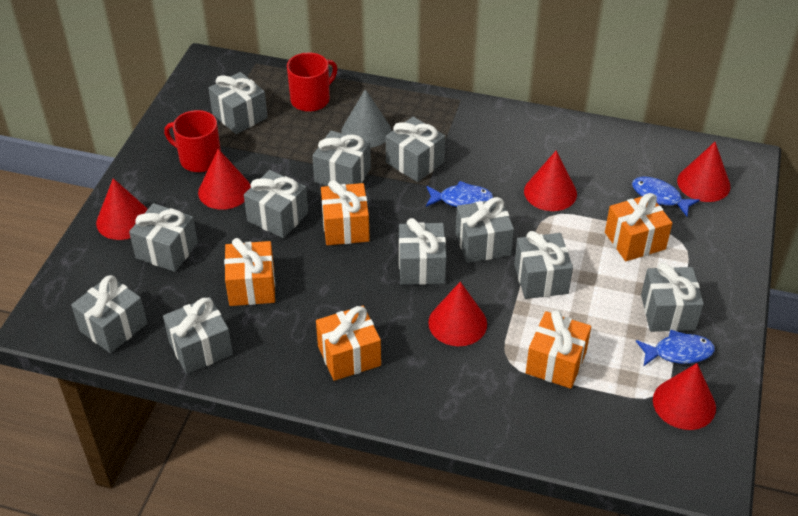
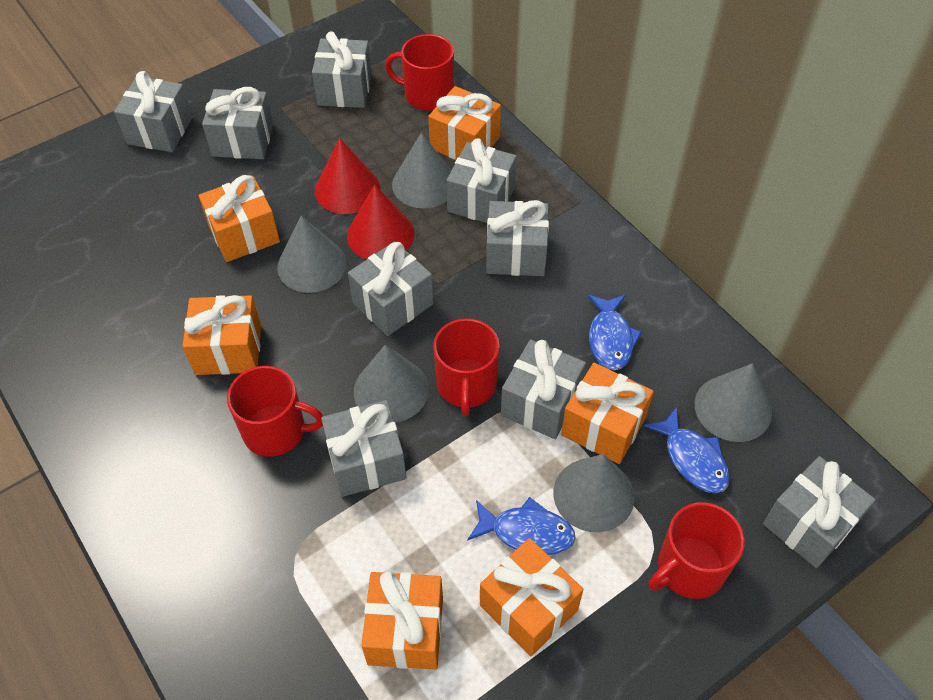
grey cone: [342,89,391,148] = 1 -> [277,216,347,293] [354,345,429,423] [392,132,451,208] [553,454,634,532] [695,363,772,442] = 5
grey gift: [71,275,147,353] [129,203,198,272] [163,297,233,374] [208,72,268,134] [244,170,308,238] [312,130,371,186] [386,117,445,182] [399,218,447,285] [456,197,514,263] [514,231,573,299] [641,263,704,332] = 11 -> [114,71,193,152] [202,87,273,159] [312,31,372,108] [321,400,407,497] [348,241,433,336] [446,138,516,223] [486,200,549,276] [501,339,586,439] [763,456,876,568] = 9
orange gift: [224,238,275,306] [316,306,381,381] [321,180,370,245] [526,310,591,389] [605,193,672,261] = 5 -> [183,295,261,375] [199,175,280,262] [361,571,443,670] [428,86,501,160] [480,538,583,656] [561,363,654,464] = 6
red cone: [96,178,148,240] [198,149,251,210] [428,282,487,346] [524,151,577,211] [653,363,716,430] [677,142,731,202] = 6 -> [315,138,380,214] [347,184,415,259] = 2
red mug: [164,110,221,172] [287,52,337,112] = 2 -> [227,366,323,457] [385,34,454,111] [433,318,500,416] [649,502,745,599] = 4

